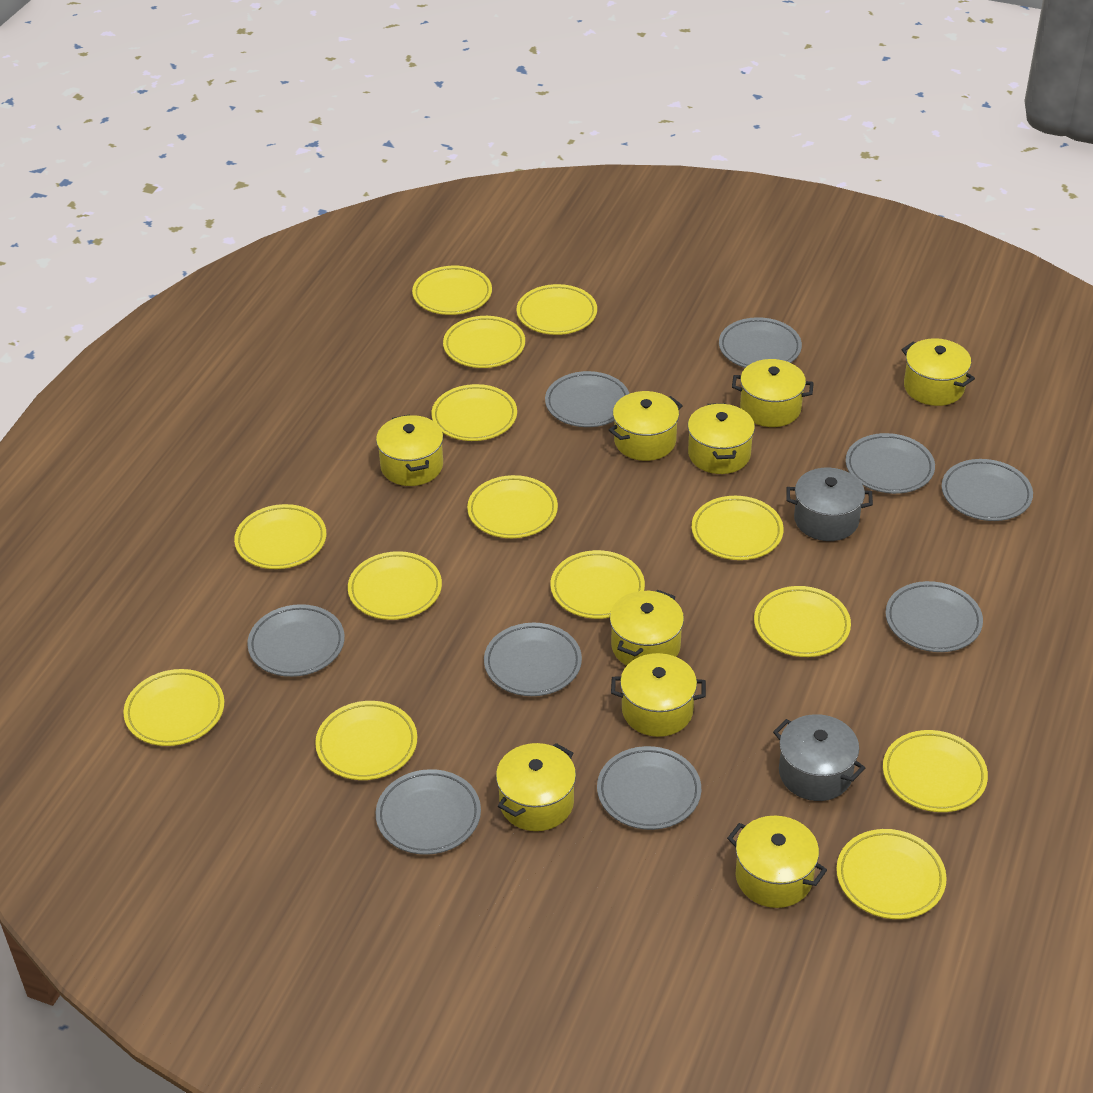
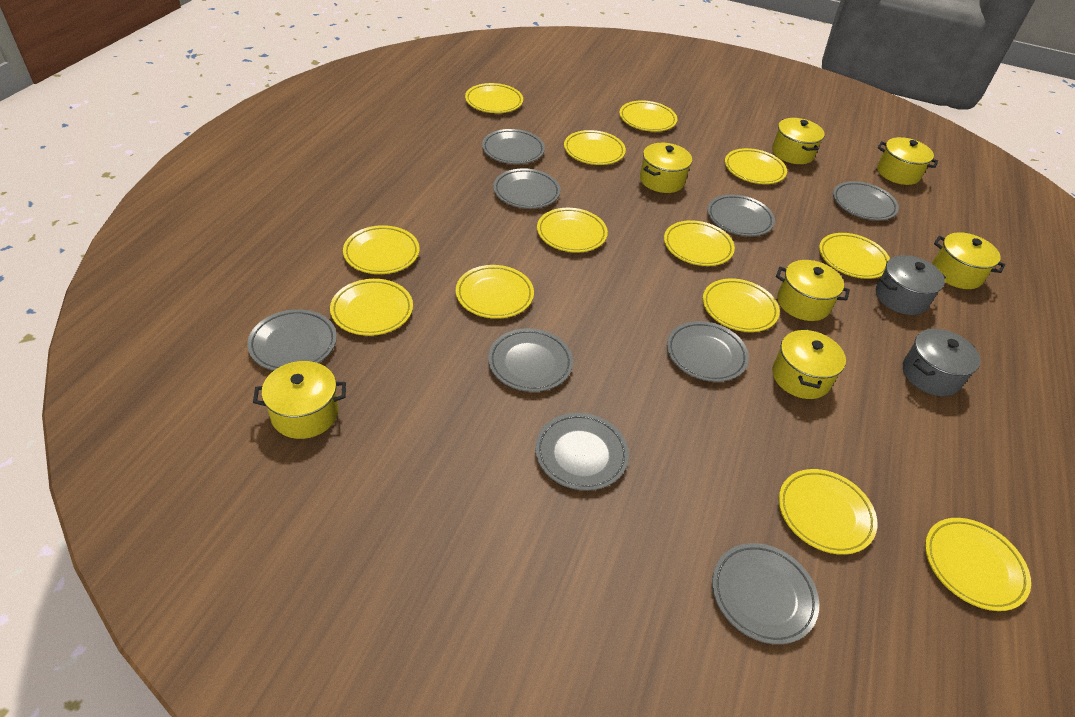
yellow plate: [123,669,224,746] [234,504,326,569] [315,701,417,780] [348,551,442,620] [412,266,492,315] [432,384,517,441] [443,316,525,368] [467,475,558,538] [517,284,597,335] [551,550,645,619] [692,496,783,560] [754,586,851,657] [836,829,947,919] [883,730,988,812] = 14 -> [330,279,413,336] [343,225,420,274] [456,265,534,319] [465,83,523,113] [537,208,608,253] [564,130,626,165] [619,100,677,132] [664,220,735,266] [703,279,780,332] [725,148,787,184] [779,469,878,555] [819,233,890,279] [925,518,1031,611] = 13
yellow pot: [376,415,443,486] [496,743,576,831] [609,391,683,461] [610,590,684,666] [611,653,706,737] [688,403,755,474] [727,816,827,908] [732,359,814,427] [901,338,975,406] = 9 -> [253,361,346,439] [640,143,692,193] [772,118,825,164] [772,329,846,399] [776,260,850,321] [877,137,938,185] [932,232,1005,289] = 7

